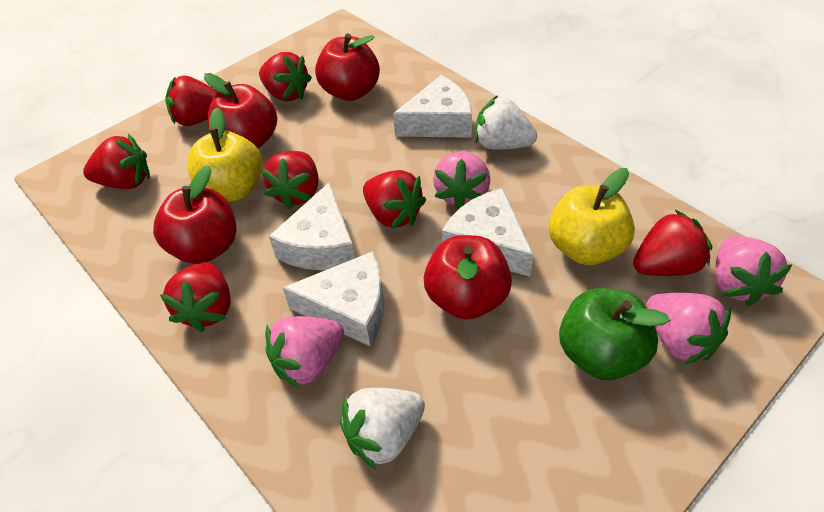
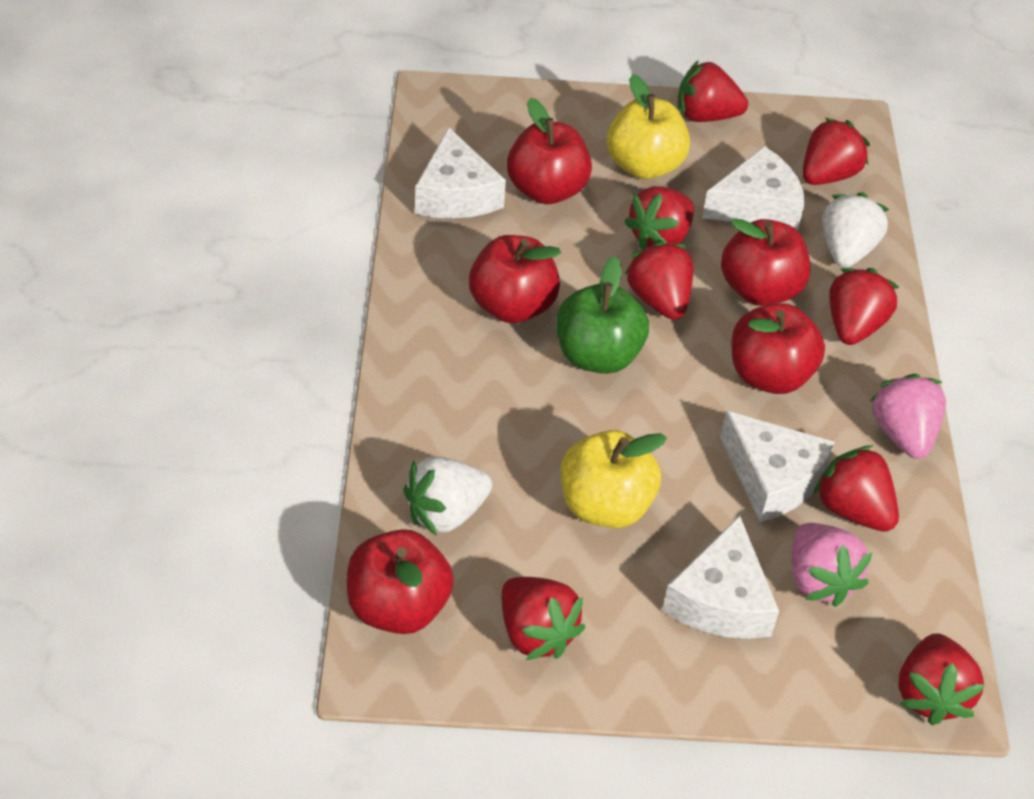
pink strawberry: [265,316,344,389] [433,151,490,209] [646,293,731,364] [715,236,792,306] = 4 -> [792,523,872,607] [870,374,946,459] = 2
red apple: [153,165,236,264] [204,73,277,148] [315,34,380,101] [424,235,512,320] = 4 -> [347,529,454,634] [469,235,561,323] [507,98,592,204] [721,218,811,306] [731,303,825,394] = 5
red strawberry: [83,134,150,189] [160,262,231,332] [165,75,217,126] [259,52,312,101] [261,151,319,209] [363,170,426,229] [633,210,712,276] = 7 -> [502,577,585,660] [624,186,694,250] [625,241,694,320] [678,60,748,122] [803,118,870,185] [813,445,899,532] [829,268,899,345] [898,633,985,725] = 8

